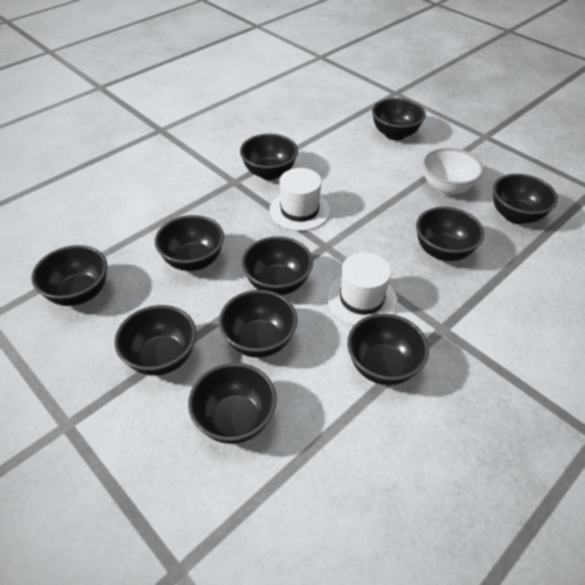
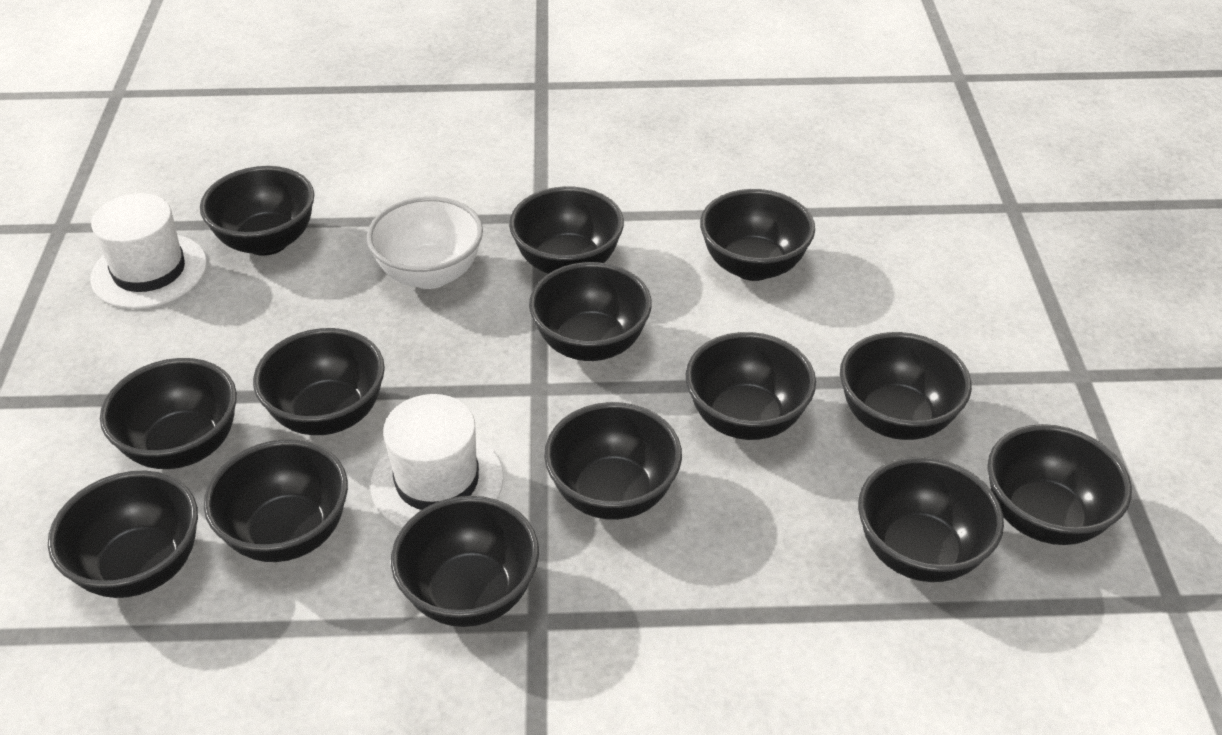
black bowl: [32,245,107,306] [114,305,196,376] [155,215,224,271] [188,363,277,444] [219,290,297,358] [240,134,298,180] [242,236,313,295] [347,313,429,385] [372,98,426,140] [416,207,484,261] [493,174,558,224] = 11 -> [48,471,198,598] [100,358,237,469] [200,166,315,256] [204,439,348,562] [253,328,385,435] [391,496,539,627] [509,186,624,274] [529,262,652,361] [544,402,682,520] [686,332,816,440] [700,189,815,281] [840,332,972,440] [858,457,1004,582] [987,424,1132,545] = 14

